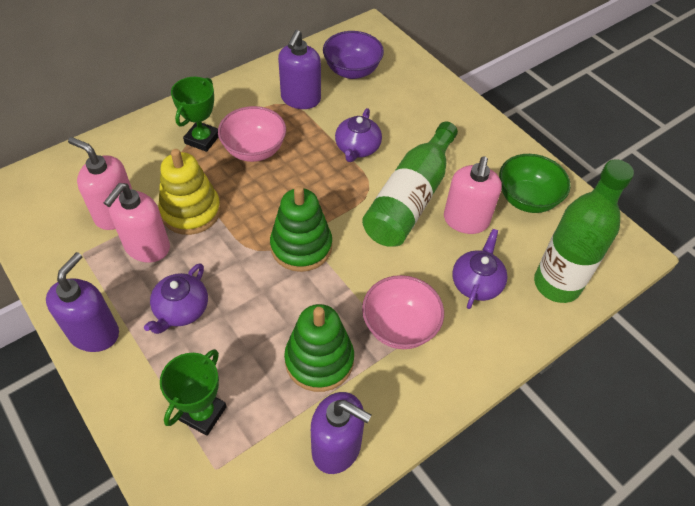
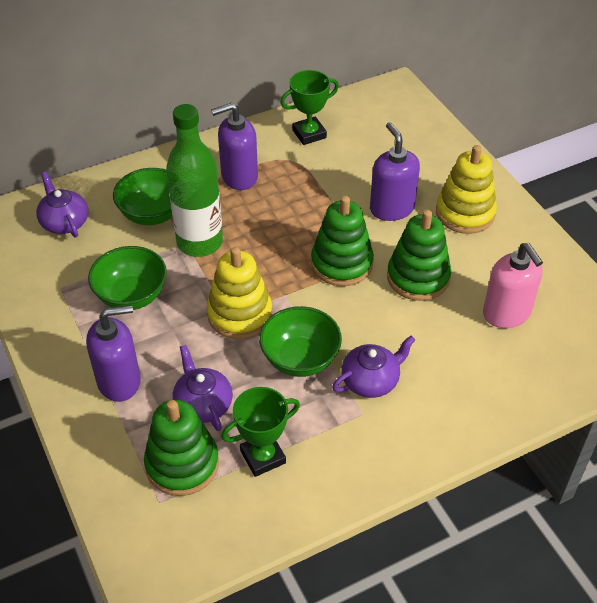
green bottle: [362,121,458,247] [534,159,634,303] = 2 -> [166,104,223,257] = 1
green bowl: [499,154,571,213] = 1 -> [88,246,167,310] [113,168,172,225] [259,306,342,377] = 3
green stacking toy: [270,186,332,272] [284,304,354,392] = 2 -> [144,400,219,496] [311,196,374,286] [387,210,451,301] = 3
pink bowl: [218,106,286,162] [362,275,444,349] = 2 -> none = 0
pink soap dispenser: [68,137,132,230] [103,183,170,263] [444,157,502,234] = 3 -> [483,243,543,328] = 1
purple bowl: [323,31,384,79] = 1 -> none = 0
yellow stacking toy: [158,149,221,235] = 1 -> [207,247,272,339] [436,145,497,234] = 2

